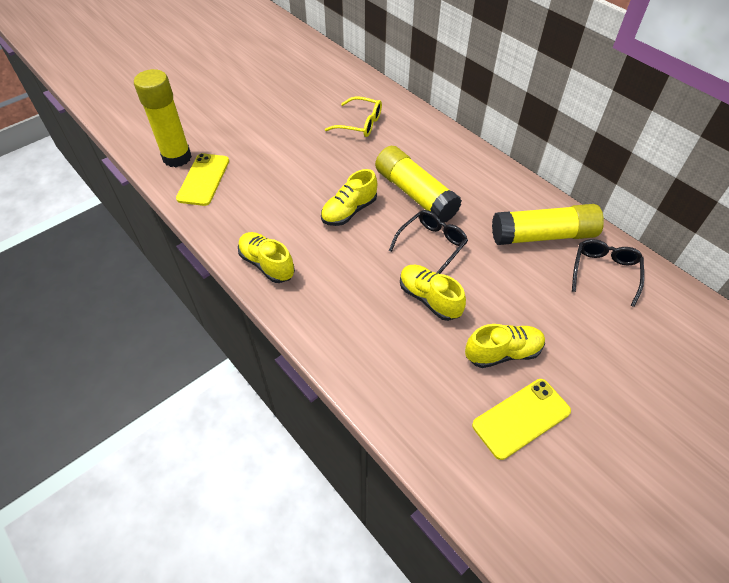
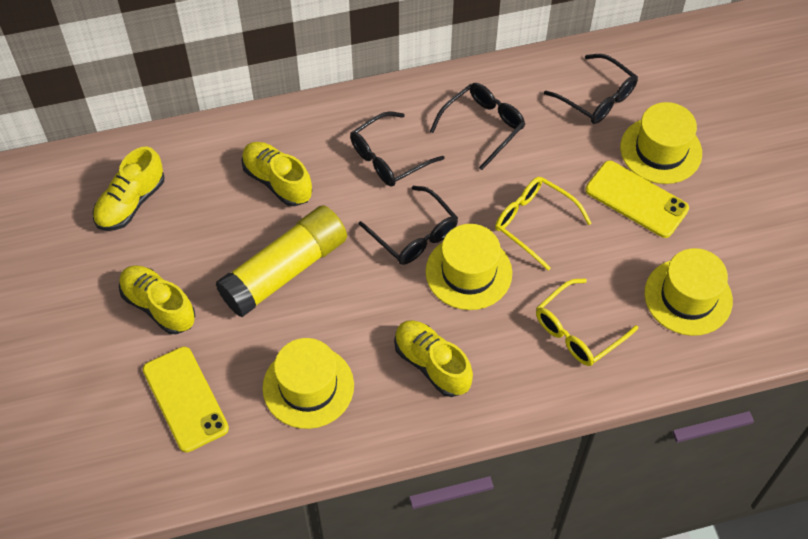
black glasses: [389,210,468,274] [572,239,644,307] = 2 -> [350,111,444,187] [359,186,458,265] [430,83,525,170] [544,54,638,124] = 4
yellow glasses: [325,96,382,137] = 1 -> [495,177,591,271] [536,278,638,366] = 2
yellow glue stick: [134,69,192,167] [375,146,462,222] [492,204,604,245] = 3 -> [216,205,347,317] = 1
yellow hat: none = 0 -> [263,338,354,429] [426,224,512,310] [620,102,702,184] [644,248,733,336] = 4

